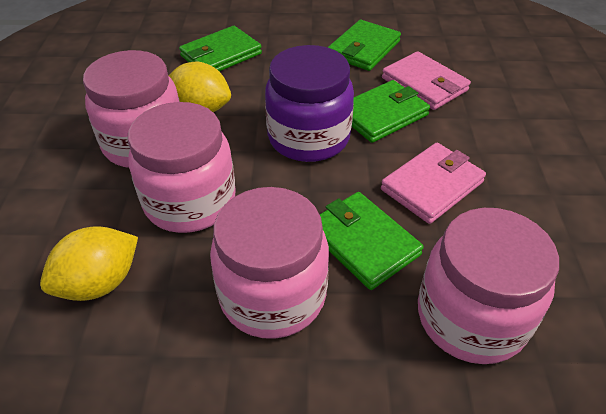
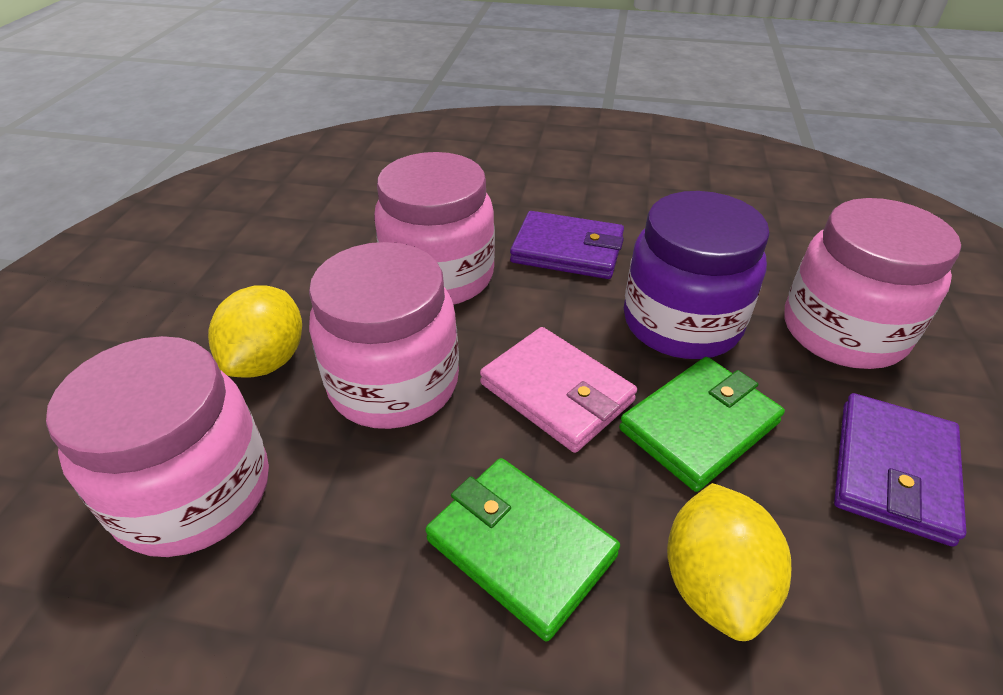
green wallet: [179,26,262,72] [320,192,424,290] [328,20,401,71] [352,80,430,143] = 4 -> [425,458,620,642] [619,357,785,492] = 2
pink wallet: [381,143,486,224] [382,51,471,110] = 2 -> [480,327,637,453] = 1
purple wallet: none = 0 -> [510,211,624,279] [834,393,966,547] = 2

